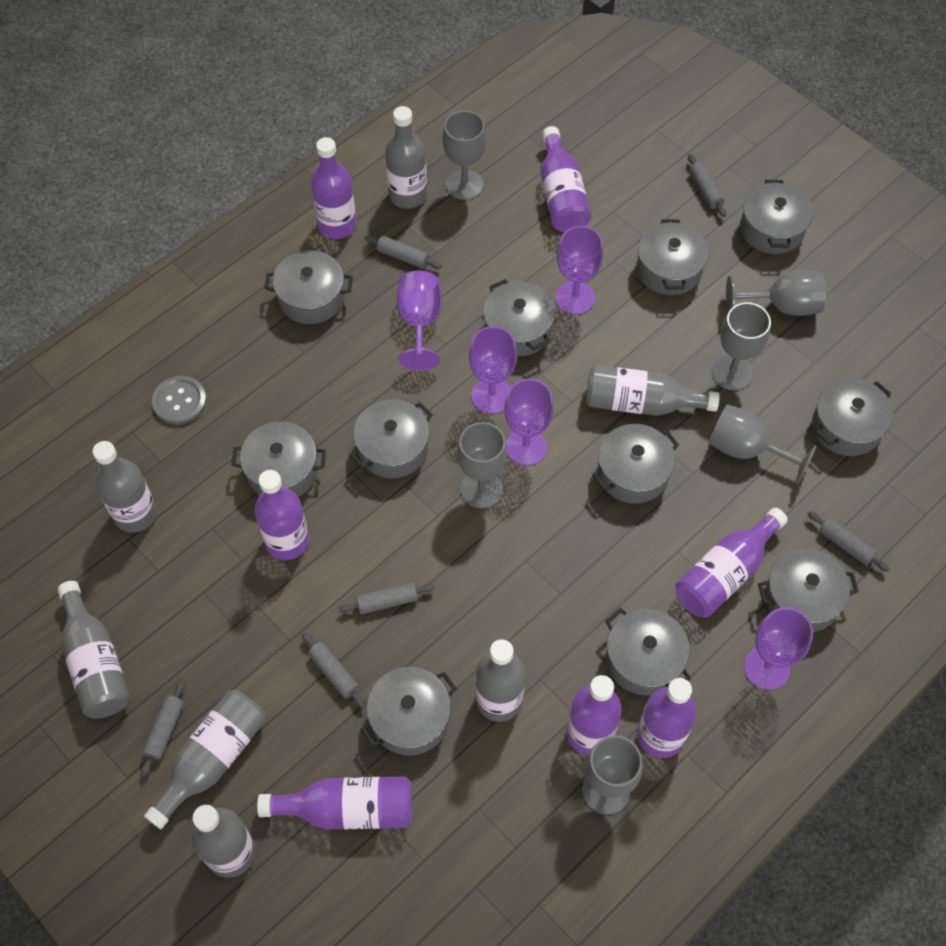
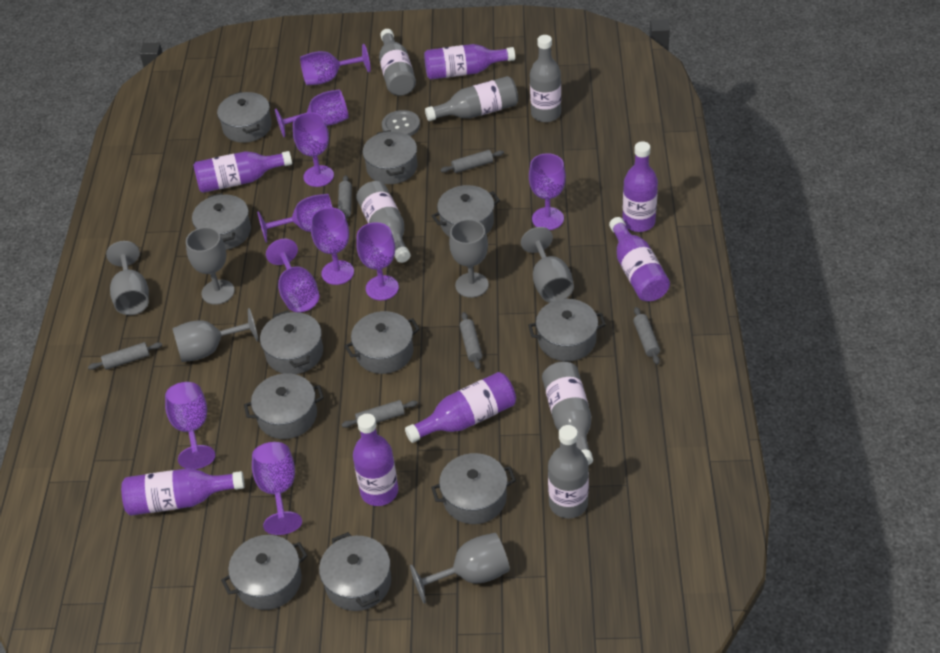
grey bottle: [57,581,130,719] [93,441,157,533] [144,690,266,829] [191,805,256,878] [385,106,427,209] [475,639,525,722] [586,365,720,416] = 7 -> [356,181,411,263] [379,29,416,96] [425,76,518,121] [530,35,561,122] [542,362,593,465] [548,425,589,518] = 6
purple goblet: [397,270,442,371] [469,326,517,414] [504,379,554,466] [555,226,604,315] [744,607,813,690] = 5 -> [165,382,215,469] [252,442,302,535] [257,194,332,243] [266,239,319,312] [275,89,349,137] [293,112,334,187] [300,44,371,85] [311,207,354,285] [356,222,399,300] [529,153,566,230] = 10

